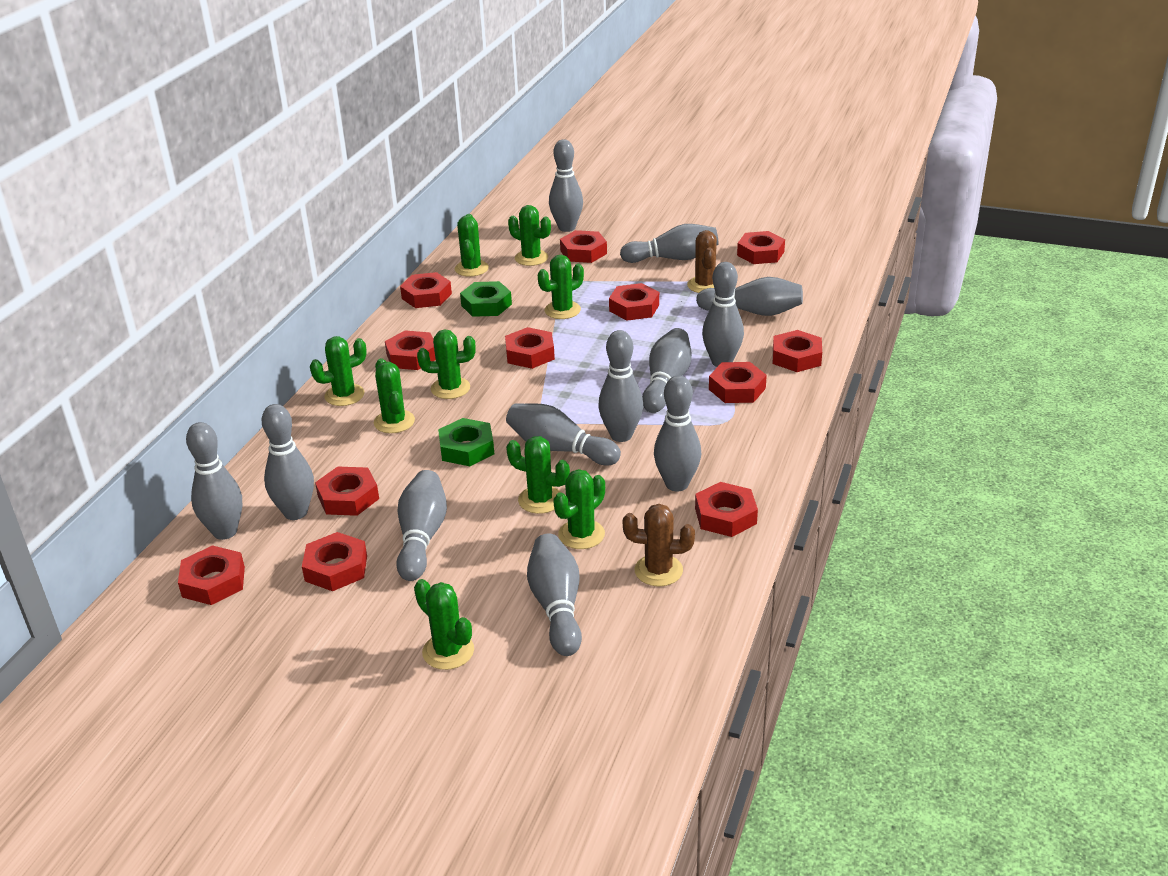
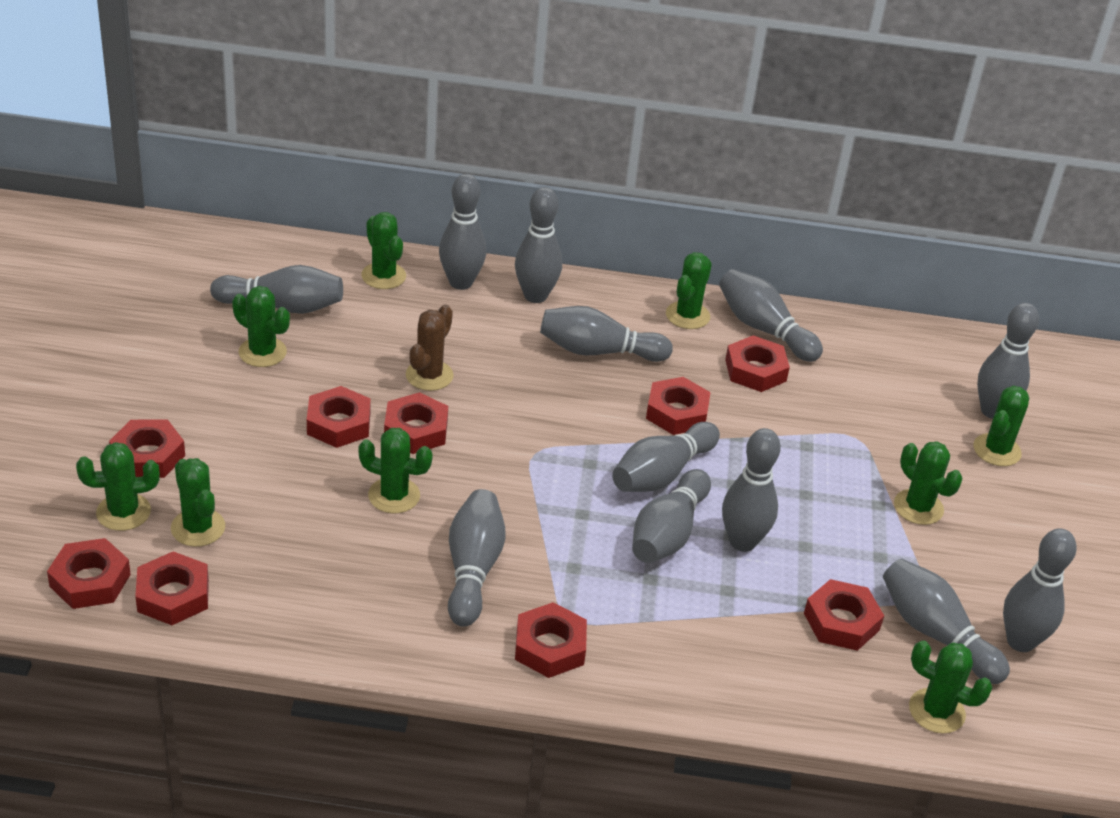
brown cactus: [623,504,695,586] [687,230,717,293] = 2 -> [406,305,454,391] = 1
green nut: [438,418,494,466] [460,281,512,317] = 2 -> none = 0
red nut: [178,545,245,605] [302,532,367,591] [315,467,379,516] [385,330,436,370] [400,272,452,308] [505,327,555,369] [560,230,607,263] [609,283,659,321] [695,482,758,537] [709,362,767,403] [737,231,785,264] [773,330,822,372] = 12 -> [47,538,131,609] [109,420,185,478] [135,551,209,625] [307,386,371,448] [384,392,448,454] [515,602,587,678] [646,377,711,435] [725,335,790,392] [804,579,884,651] = 9

